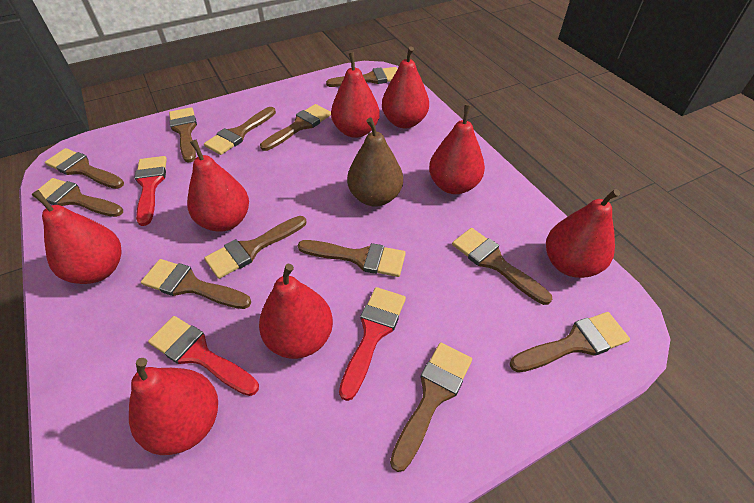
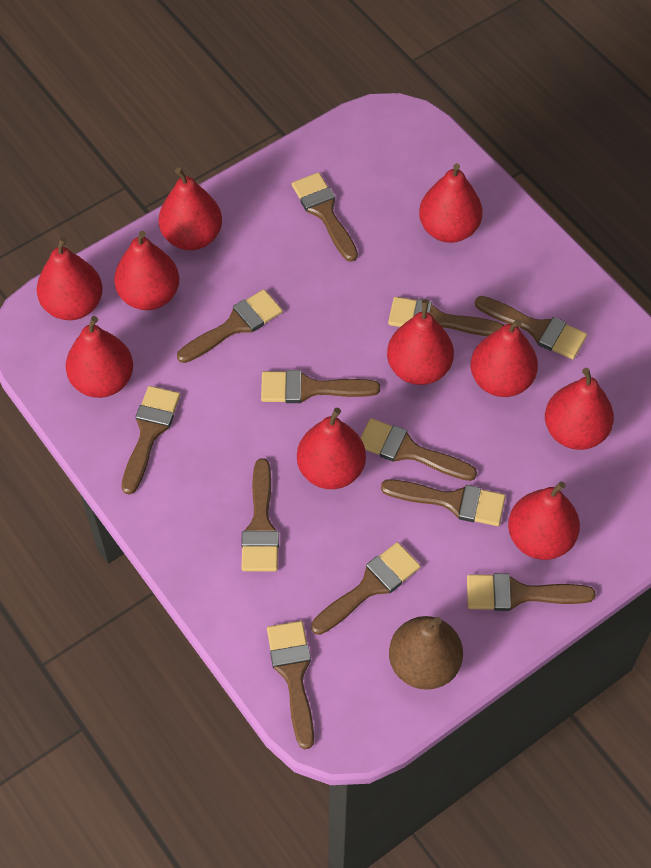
red brush: [135,156,167,226] [148,316,259,396] [339,287,406,401] = 3 -> none = 0
red pear: [31,190,122,284] [129,358,218,455] [187,140,249,232] [259,264,333,359] [331,52,380,138] [382,46,429,128] [429,104,485,194] [546,189,620,278] = 8 -> [37,237,103,320] [66,316,133,398] [114,231,179,310] [159,167,222,250] [297,408,366,489] [387,299,454,385] [419,163,482,243] [471,319,538,397] [508,481,580,560] [545,368,614,450] = 10

